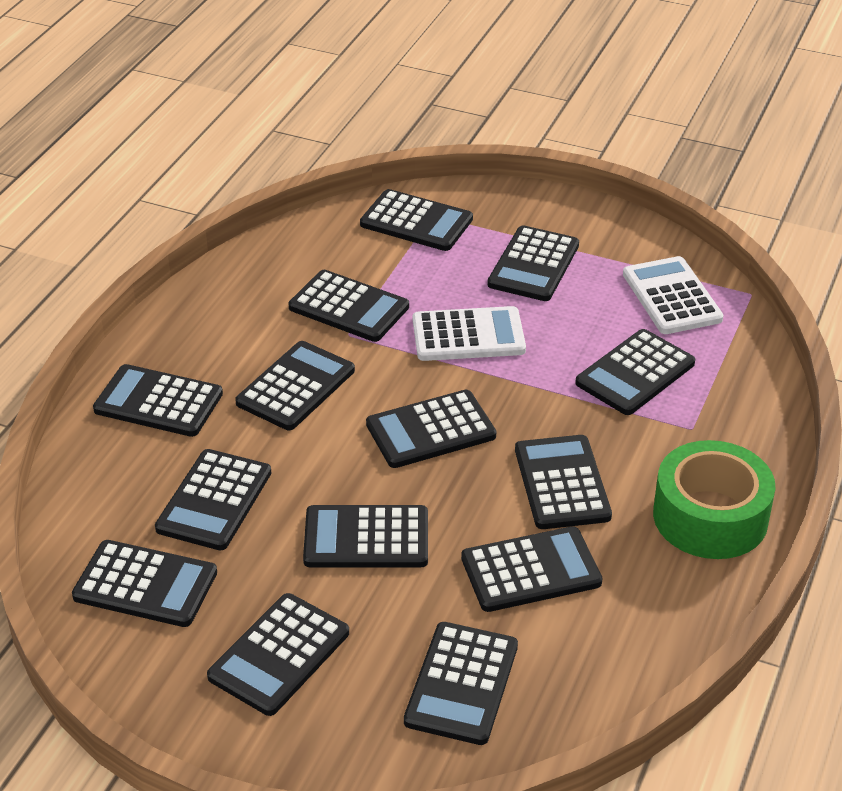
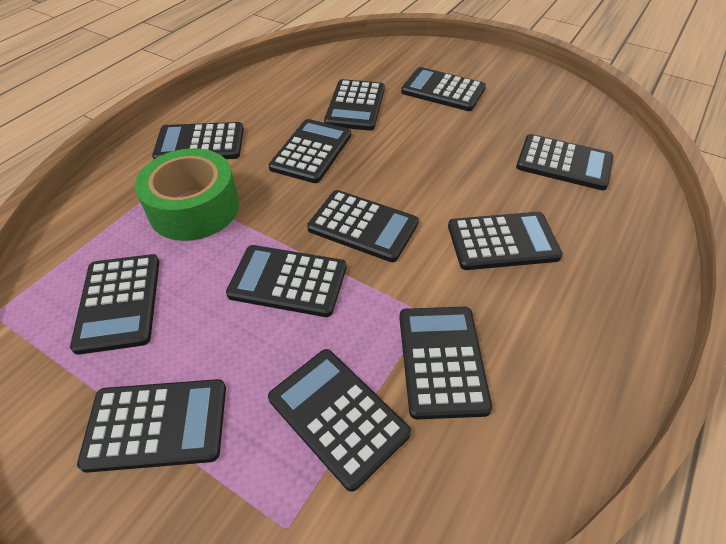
black calculator: [72,540,217,627] [93,364,223,437] [155,449,271,550] [207,593,349,716] [235,341,355,430] [288,270,409,342] [303,505,428,567] [360,189,473,251] [366,390,496,468] [404,622,518,745] [461,526,603,612] [487,226,579,301] [515,435,612,529] [575,329,695,415] = 14 -> [70,254,159,355] [77,379,226,473] [152,122,244,159] [226,245,346,317] [268,119,351,183] [268,349,411,492] [307,190,419,262] [324,79,385,131] [399,307,492,419] [401,67,486,111] [448,212,563,270] [516,134,613,190] = 12
white calculator: [413,306,526,361] [623,256,724,334] = 2 -> none = 0

